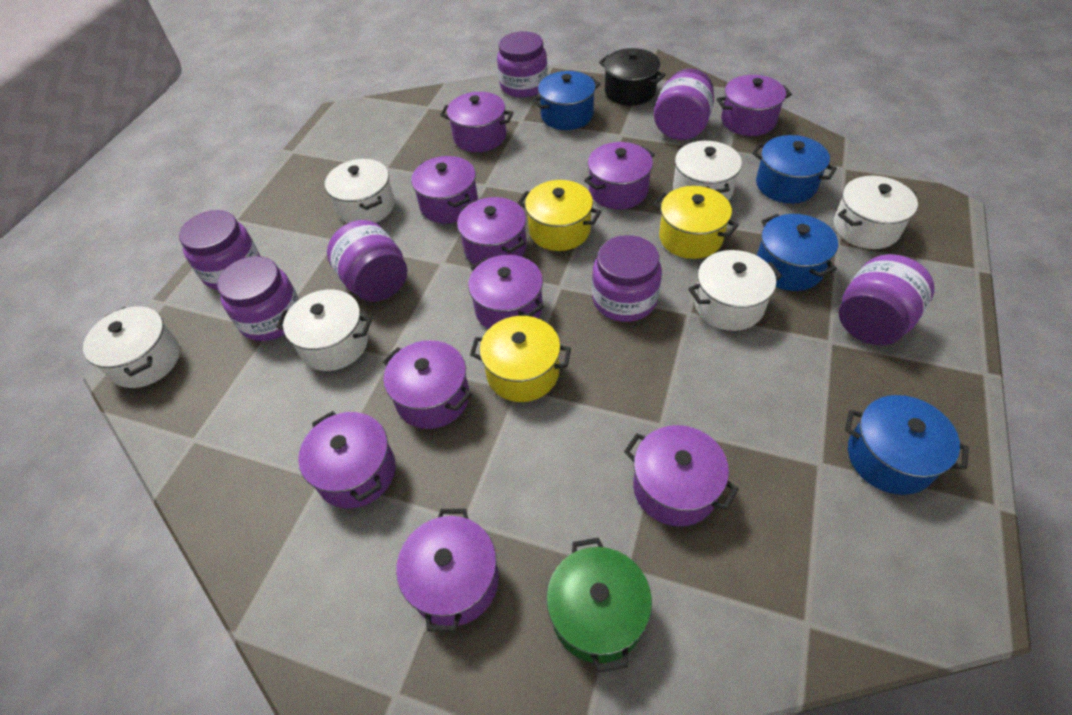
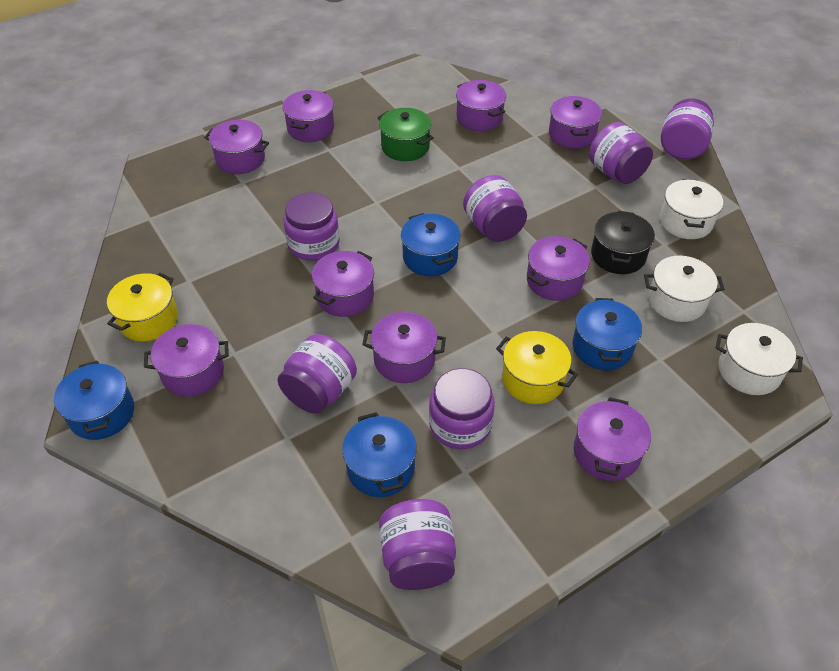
purple pot: [298,411,395,508] [383,340,472,429] [396,509,499,632] [411,156,478,223] [440,92,513,152] [457,197,526,265] [468,255,544,329] [584,142,655,209] [624,425,739,526] [717,75,792,136] = 10 -> [144,324,229,397] [204,120,269,174] [282,90,334,142] [312,251,374,317] [362,312,446,383] [456,80,506,131] [527,236,590,301] [549,96,602,149] [574,397,651,481] = 9
white pot: [83,306,180,388] [276,290,372,371] [325,159,395,223] [673,140,742,201] [688,250,782,331] [834,176,918,249] = 6 -> [644,256,724,322] [660,179,723,239] [716,323,803,395] = 3
yellow pot: [470,316,571,402] [518,180,601,251] [653,186,739,259] = 3 -> [107,273,178,341] [496,331,578,404] = 2

